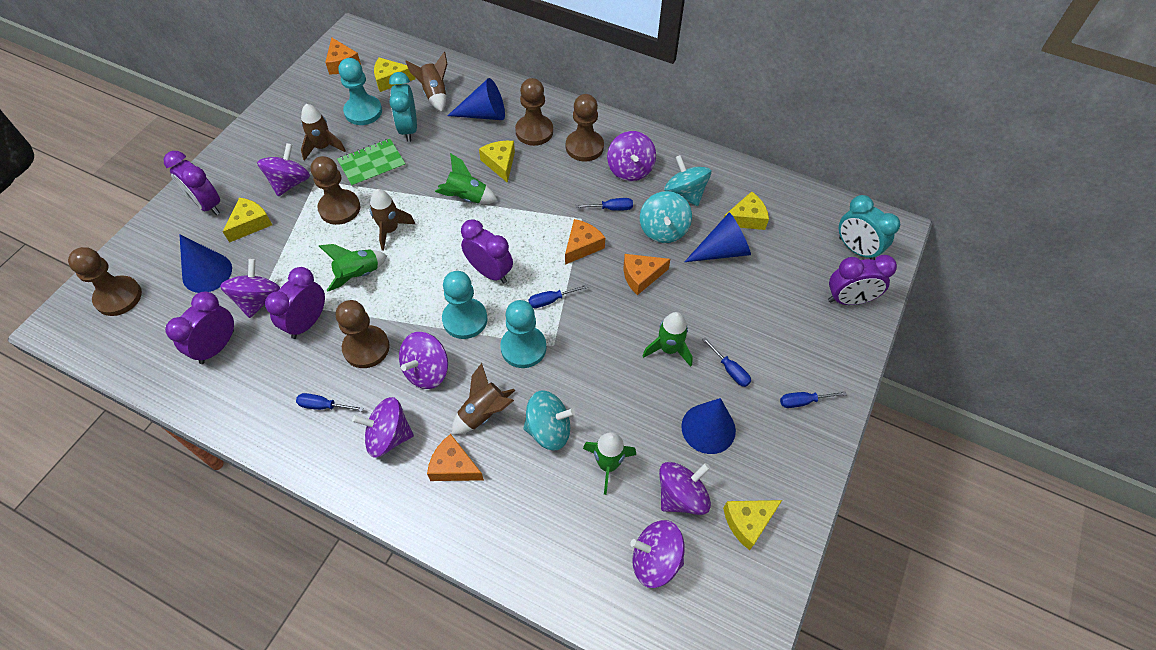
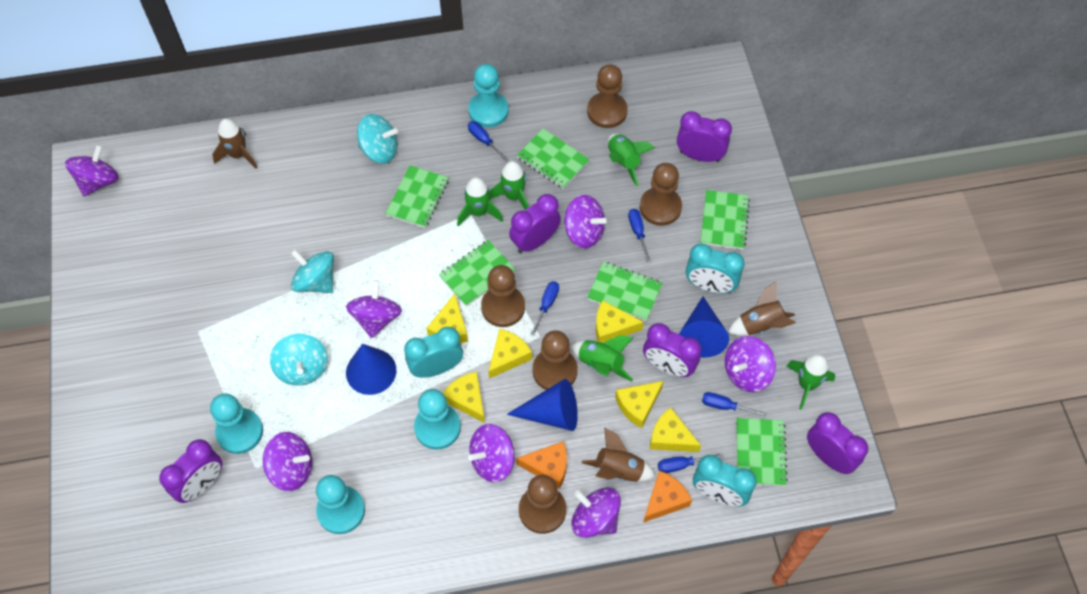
blue cone: [179,234,232,293] [447,78,505,120] [681,398,736,454] [684,212,751,262] = 4 -> [346,344,396,395] [507,379,578,431] [679,297,729,358] = 3
brown rocket: [301,104,346,161] [370,189,415,251] [405,52,447,112] [452,363,515,435] = 4 -> [212,119,258,169] [581,427,656,482] [728,281,796,336] = 3
green notebook: [337,139,406,187] = 1 -> [385,165,449,228] [439,240,516,306] [517,128,590,189] [587,262,662,321] [700,190,750,249] [736,418,788,486] = 6
green rocket: [319,244,387,292] [435,153,498,204] [583,432,636,495] [643,312,693,367] = 4 -> [457,177,503,227] [489,161,529,210] [571,335,633,381] [608,133,655,186] [786,354,835,410] = 5
orange cheese: [325,38,361,75] [427,434,484,481] [565,219,605,265] [624,254,670,295] = 4 -> [517,441,567,489] [643,470,692,523] = 2
turquoise clock: [389,72,417,142] [839,195,900,260] = 2 -> [404,327,463,378] [686,244,745,293] [693,455,757,506] = 3
turquoise pawn: [339,58,382,125] [442,271,487,339] [500,300,546,368] = 3 -> [210,393,263,454] [316,475,365,534] [414,389,461,450] [468,64,509,128] = 4
yellow cheese: [223,198,272,243] [374,58,416,92] [479,141,515,183] [723,500,782,550] [724,191,769,230] = 5 -> [427,294,468,343] [443,372,485,423] [488,329,532,379] [596,300,644,343] [615,381,663,428] [650,407,701,452] = 6

